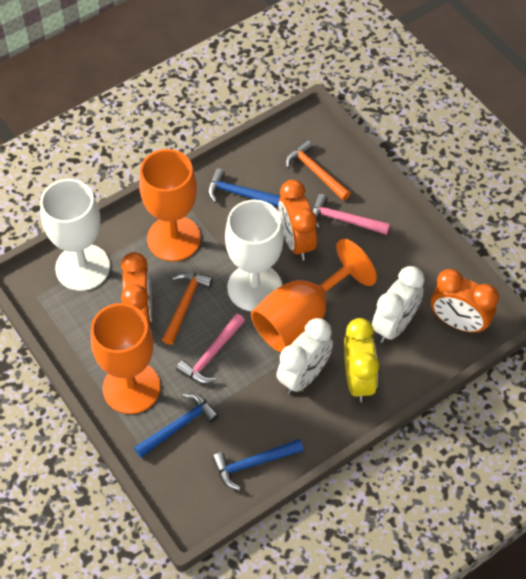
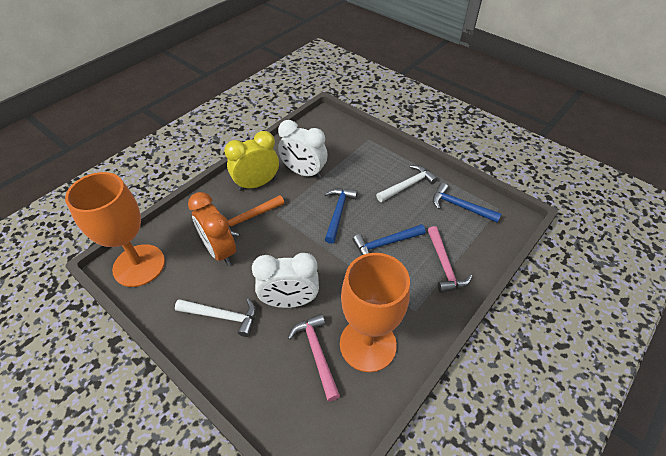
orange clock: [121,252,152,326] [278,179,317,260] [431,269,499,334] = 3 -> [188,192,236,266] = 1
orange goblet: [91,303,161,414] [139,149,201,261] [251,239,377,352] = 3 -> [65,172,165,287] [340,253,410,372] = 2
orange hammer: [162,272,213,345] [286,140,351,201] = 2 -> [221,195,284,236] = 1
white goblet: [40,179,110,291] [225,199,284,311] = 2 -> none = 0
white hammer: none = 0 -> [175,298,256,337] [376,165,438,202] = 2

